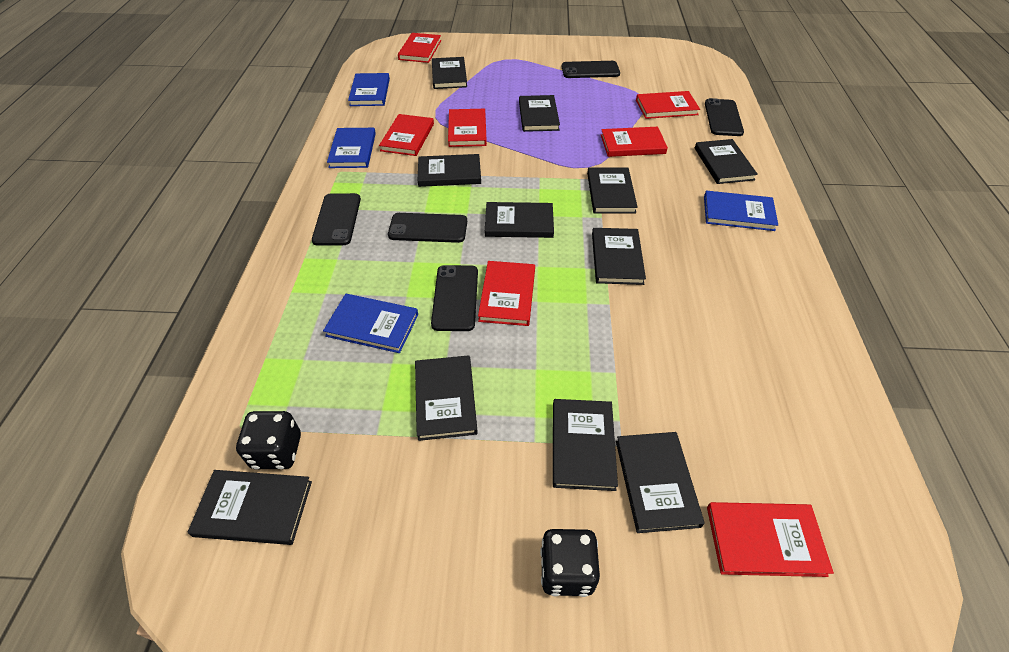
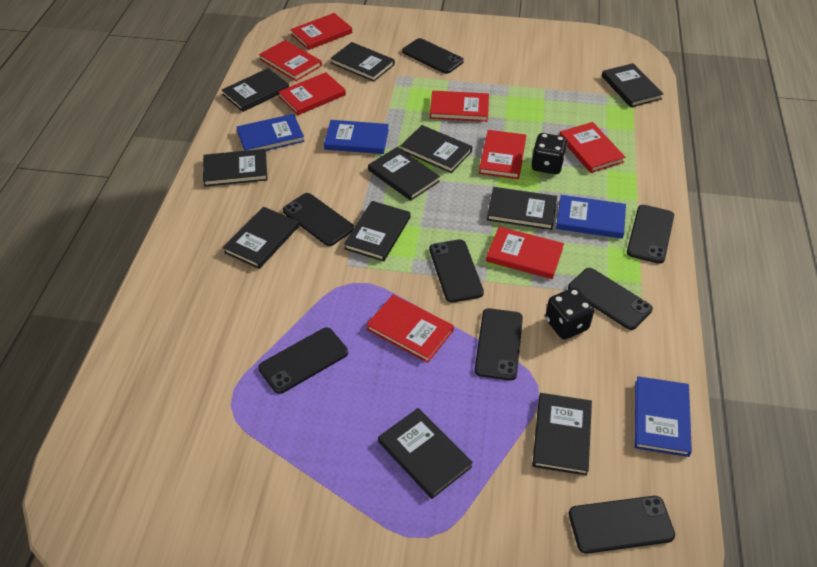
black phone: [312,193,361,246] [388,213,467,243] [431,265,478,331] [562,61,620,78] [705,98,744,136] = 5 -> [258,328,348,394] [283,193,354,246] [402,38,464,74] [429,239,484,303] [475,308,523,381] [568,268,653,330] [569,496,675,554] [627,205,674,264] = 8
red book: [379,114,434,156] [398,33,441,63] [448,109,487,147] [478,261,535,326] [601,127,668,157] [636,91,700,119] [707,502,834,577] = 7 -> [259,40,322,81] [278,72,346,115] [290,13,352,50] [366,294,454,363] [430,91,489,122] [479,130,526,179] [486,227,564,279] [559,122,626,173] = 8

